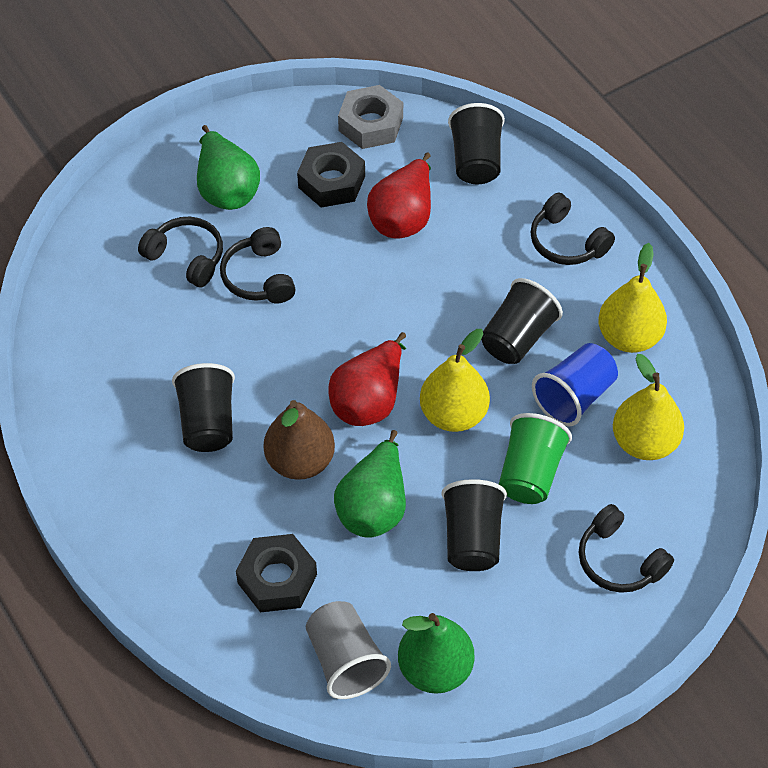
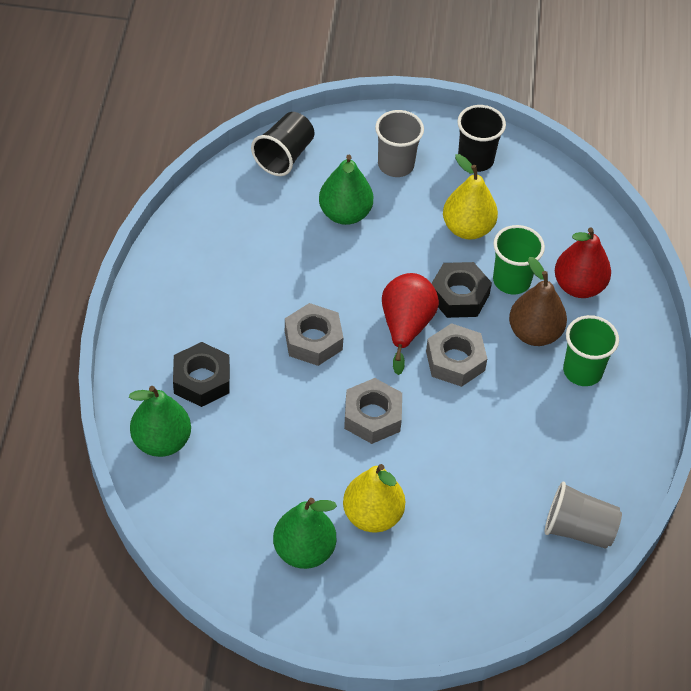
black cup: [172,363,235,452] [441,479,507,571] [448,103,505,184] [481,278,563,364] = 4 -> [251,112,315,176] [457,105,506,172] = 2
black headphones: [138,217,223,288] [220,227,296,303] [530,193,615,265] [579,504,674,593] = 4 -> none = 0
blue cup: [532,343,618,426] = 1 -> none = 0
green cup: [499,413,572,504] = 1 -> [493,225,545,294] [563,315,619,386] = 2
grey cup: [306,601,391,699] = 1 -> [375,110,424,177] [545,482,622,549] = 2
grey nut: [338,85,403,149] = 1 -> [285,303,343,366] [344,378,402,444] [426,323,487,387] = 3
yellow pear: [420,329,490,432] [598,243,667,353] [613,354,684,460] = 3 -> [343,464,405,532] [443,154,498,239] = 2

